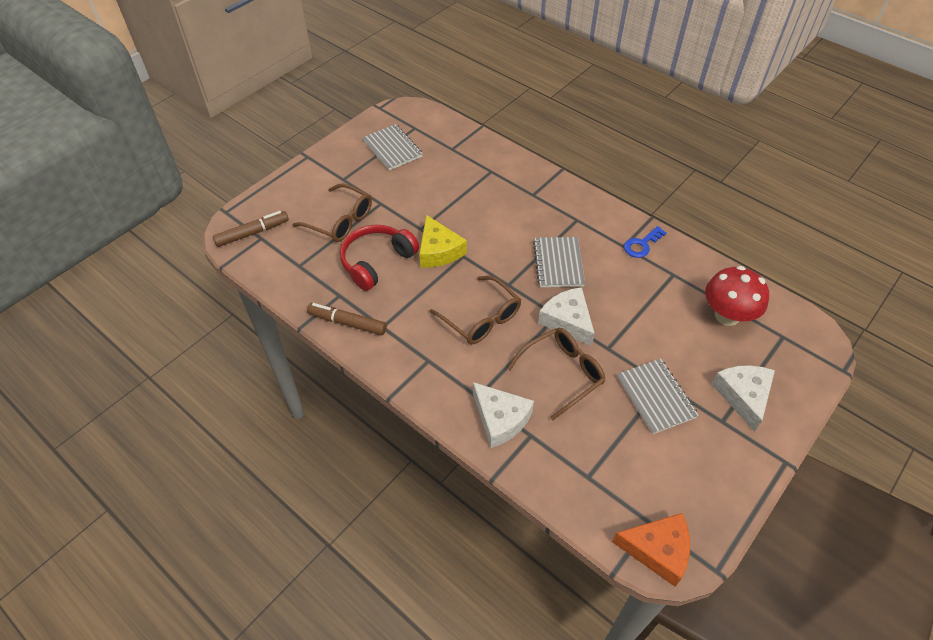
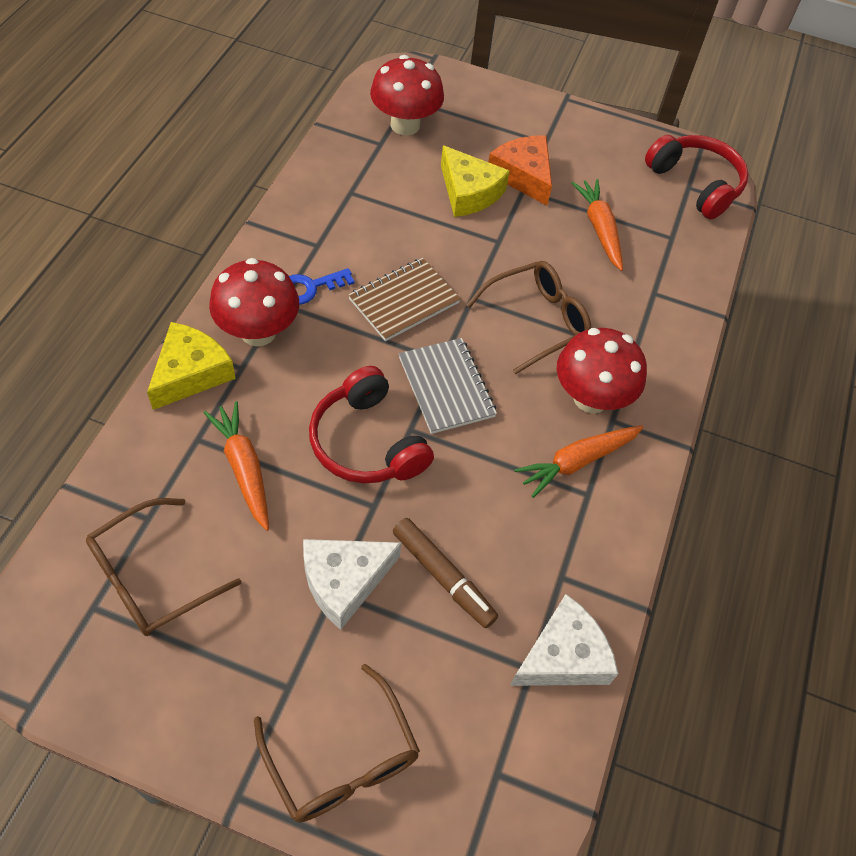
brown marker: [213,211,289,247] [307,303,387,335] = 2 -> [393,518,498,628] = 1
brown notebook: none = 0 -> [348,258,461,341] = 1
grey notebook: [362,124,423,170] [533,237,585,287] [617,359,699,434] = 3 -> [399,338,497,434] = 1
orange carrot: none = 0 -> [204,401,269,531] [514,426,643,498] [572,179,623,271] = 3
red headphones: [340,225,419,291] = 1 -> [309,366,434,483] [645,135,749,219] = 2
red mushroom: [705,266,769,326] = 1 -> [209,258,299,346] [370,55,444,135] [557,328,647,413] = 3
white cheese: [473,382,534,448] [538,287,595,346] [712,365,775,432] = 3 -> [303,539,401,630] [510,594,618,686] = 2
yellow cheese: [419,215,467,267] = 1 -> [147,322,236,410] [441,145,510,217] = 2

